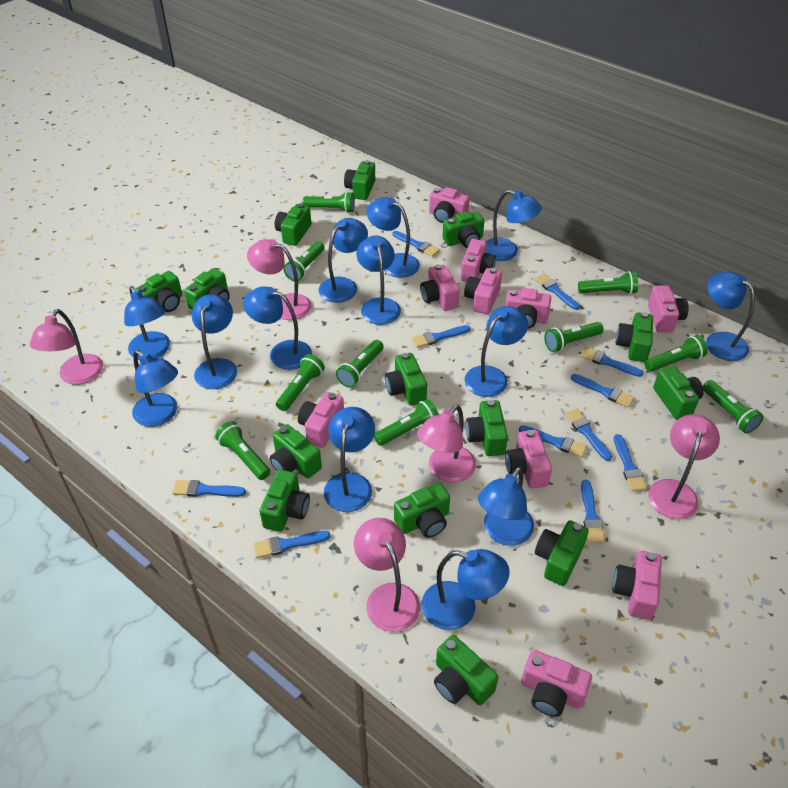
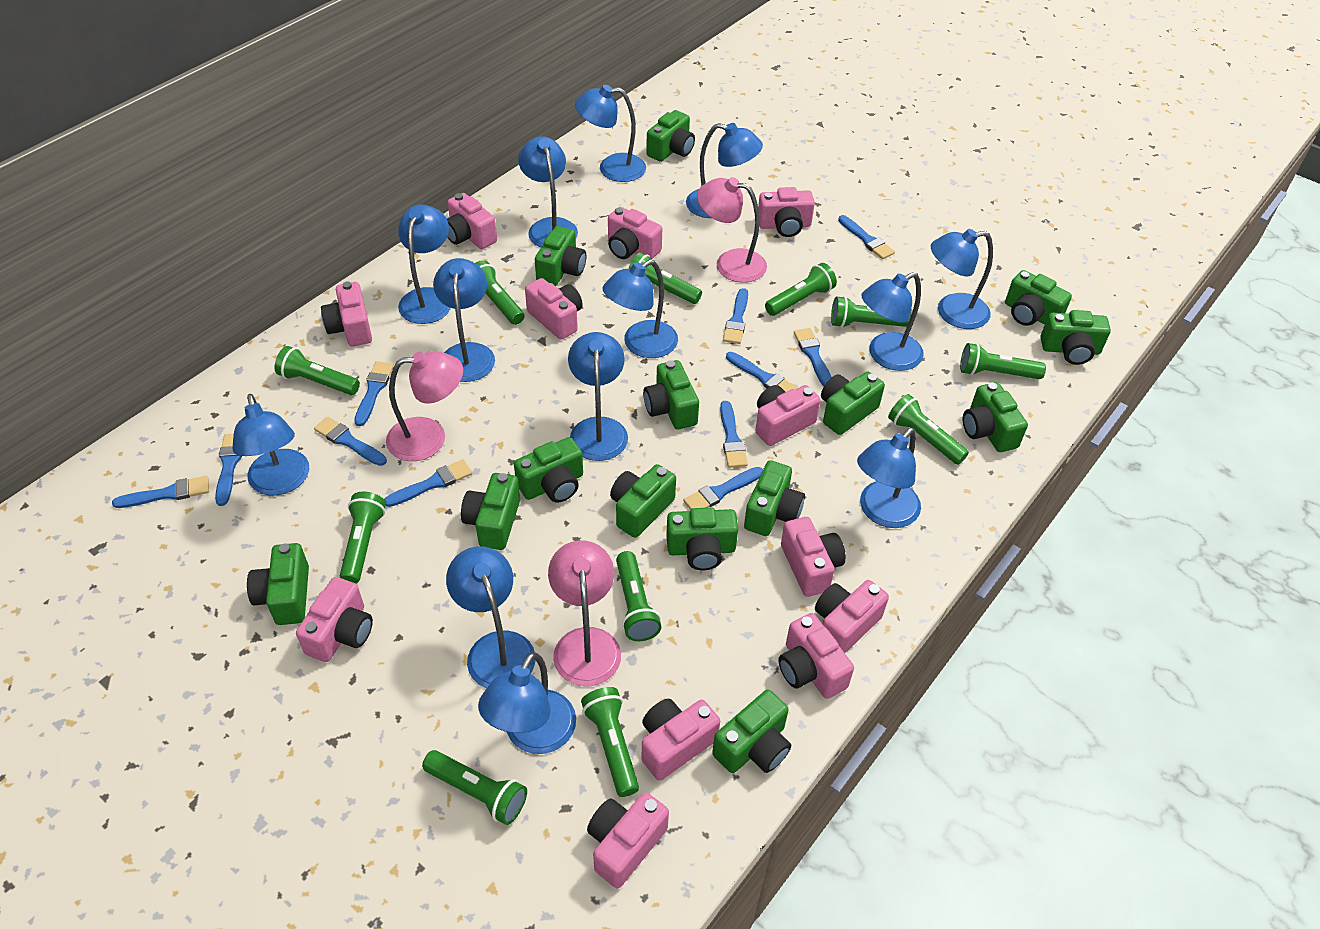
green flashlight: [215,421,270,480] [276,354,325,411] [283,241,325,281] [303,192,355,213] [336,340,384,388] [374,399,439,446] [544,322,604,352] [578,271,638,294] [644,335,708,372] [703,380,764,434] = 10 -> [275,346,360,395] [340,492,386,584] [422,750,527,825] [476,260,525,325] [581,687,639,797] [616,551,661,641] [628,252,702,304] [765,263,837,316] [831,296,912,328] [888,394,969,465] [960,343,1046,379] = 11
pink camera: [298,392,344,448] [420,264,460,311] [429,187,470,223] [460,239,496,282] [464,268,502,314] [505,288,551,329] [505,430,552,488] [521,650,592,717] [612,551,662,620] [648,286,689,332] = 10 -> [296,577,373,662] [321,281,372,347] [447,193,497,249] [525,278,583,340] [587,792,669,888] [608,207,662,259] [641,699,720,781] [755,385,821,446] [758,187,815,237] [778,613,854,699] [781,517,846,597] [815,580,889,653] = 12
pink lamp: [30,309,103,385] [247,239,311,320] [354,518,420,632] [417,405,476,483] [648,414,720,519] = 5 -> [386,351,463,461] [548,540,621,686] [697,177,767,283] = 3

